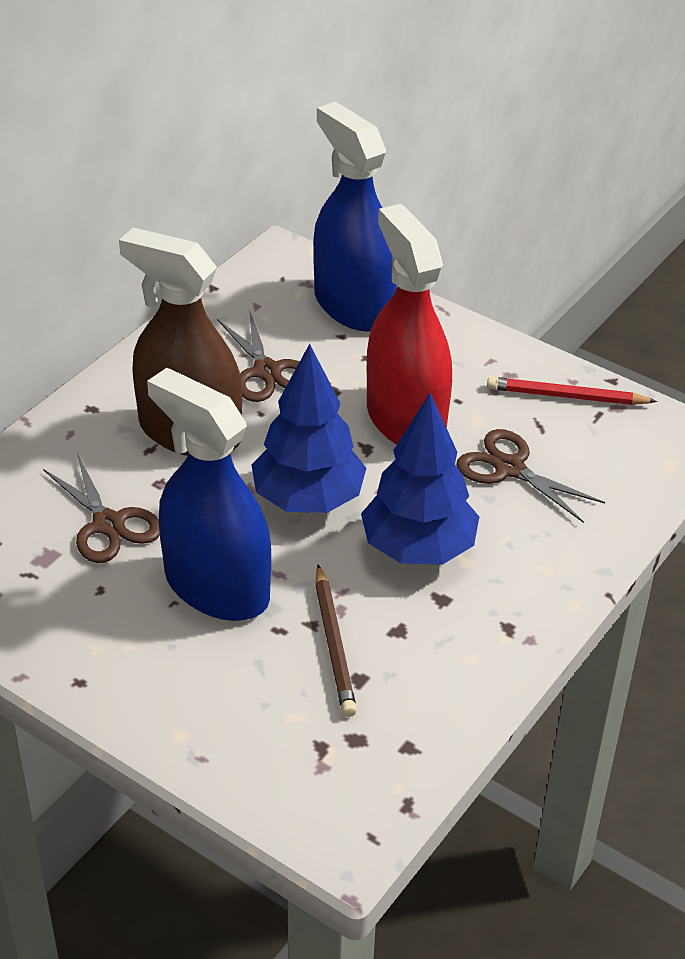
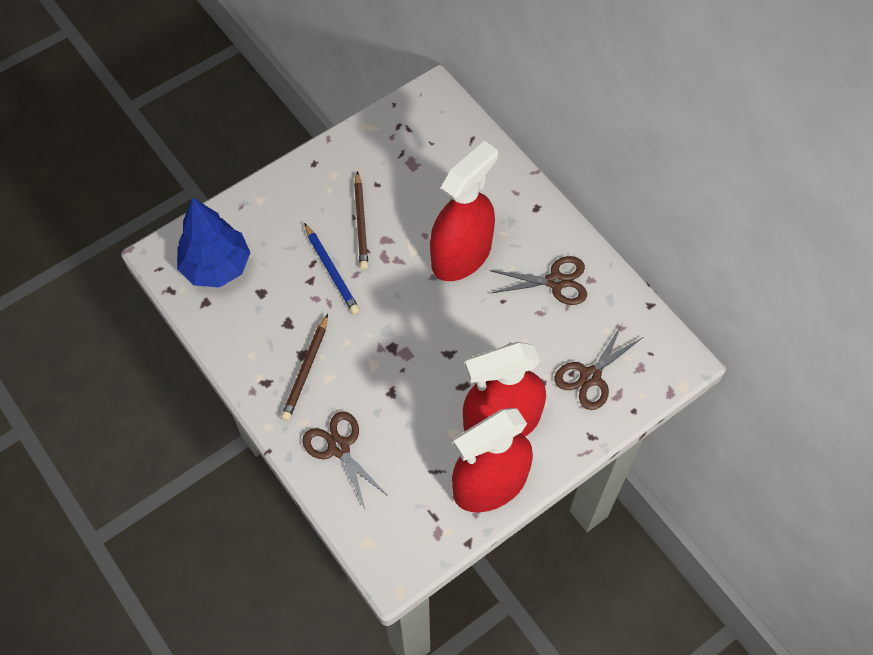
blue pencil: none = 0 -> [304,223,360,314] = 1
blue spray bottle: [147,368,271,621] [313,101,397,331] = 2 -> none = 0
blue tree: [251,344,366,513] [361,393,479,564] = 2 -> [177,197,250,288] = 1
brown pencil: [315,565,357,717] = 1 -> [281,314,328,421] [354,171,368,270] = 2
brown spray bottle: [119,228,242,456] = 1 -> none = 0
red pencil: [487,377,657,405] = 1 -> none = 0
red spray bottle: [367,204,452,445] = 1 -> [430,141,498,281] [452,408,533,512] [463,342,546,437] = 3

